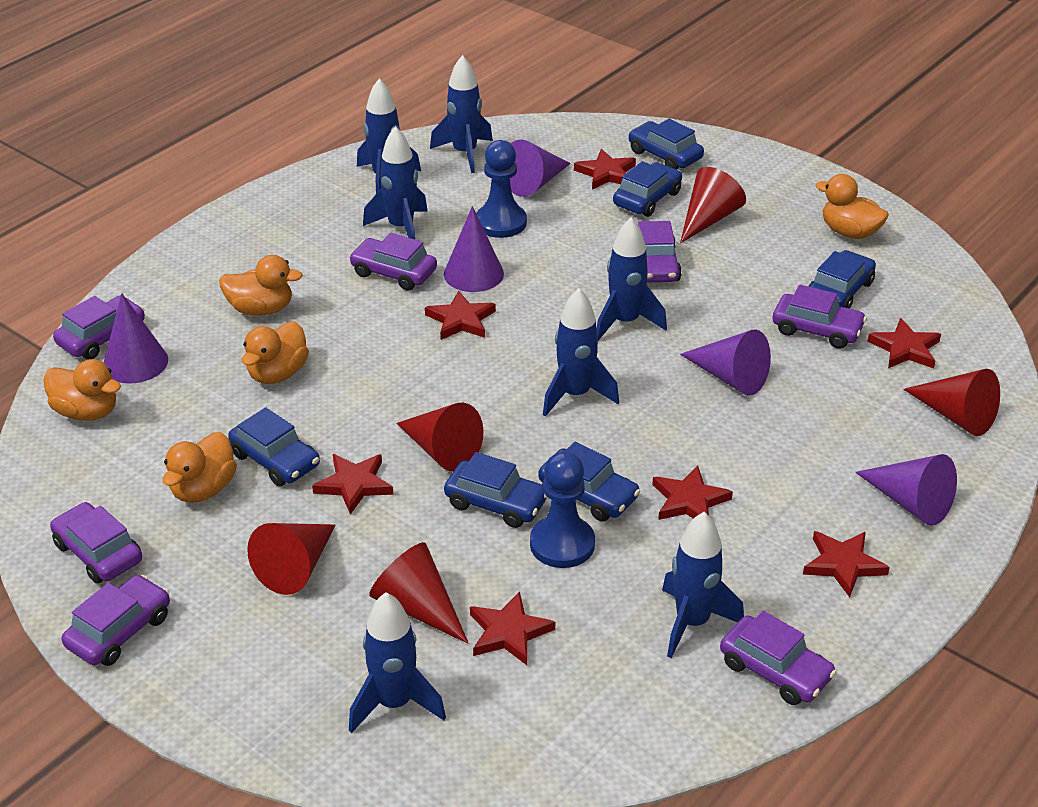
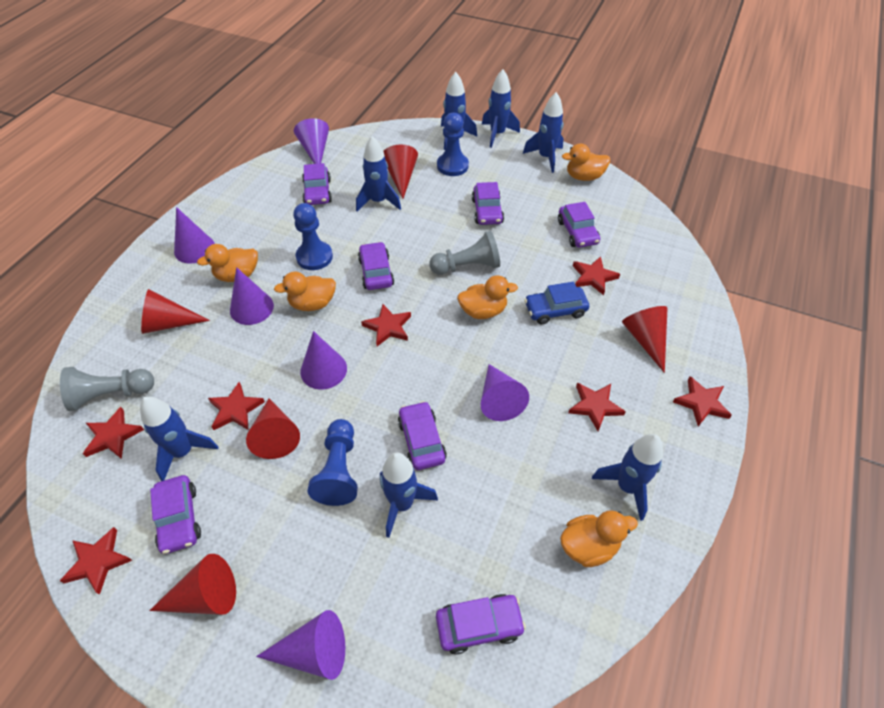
blue car: [228,407,320,486] [444,452,547,528] [538,442,640,522] [613,161,682,217] [629,119,704,170] [808,250,876,309] = 6 -> [524,282,589,324] = 1
blue pawn: [476,140,527,238] [530,452,595,568] = 2 -> [293,203,333,270] [308,419,358,506] [437,113,469,176] = 3
grey pawn: none = 0 -> [60,367,154,411] [429,231,500,275] = 2
purple cone: [103,293,168,384] [444,206,504,292] [510,140,571,197] [680,329,771,396] [855,454,957,526] = 5 -> [174,207,215,264] [230,267,274,325] [256,610,345,680] [294,118,329,164] [300,331,347,390] [481,364,529,421] = 6

